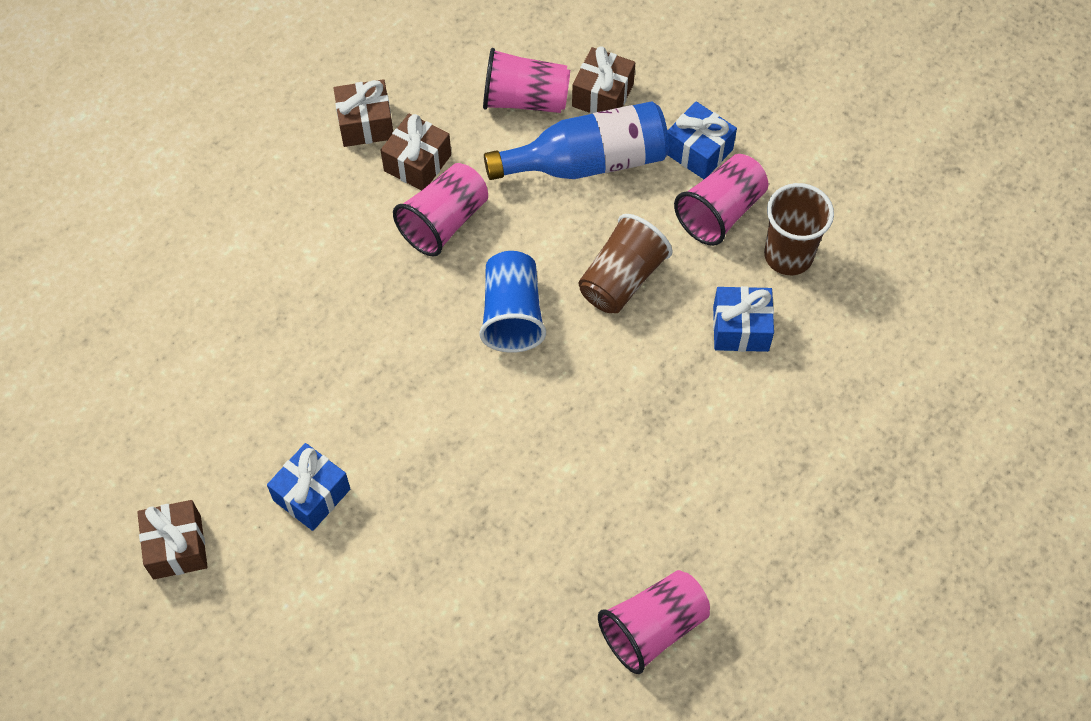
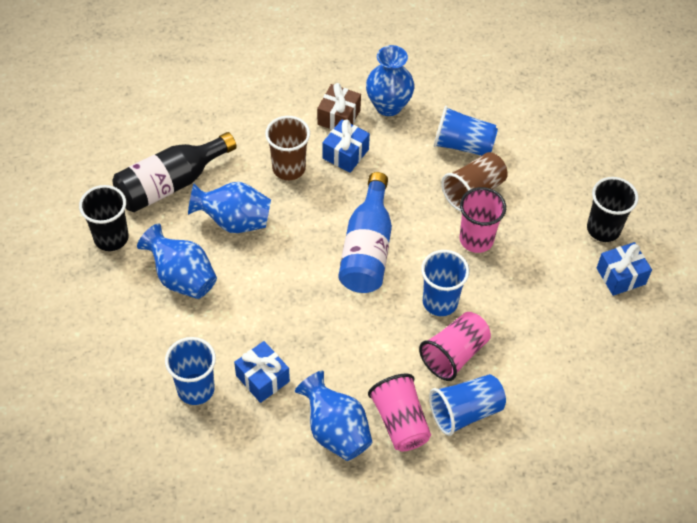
black bottle: none = 0 -> [112,132,237,212] = 1
black cup: none = 0 -> [79,185,129,251] [587,177,638,242] = 2
blue cup: [479,251,546,353] = 1 -> [165,337,216,405] [421,250,470,316] [429,374,506,436] [433,106,498,156] = 4
blue vase: none = 0 -> [137,224,217,299] [188,182,271,233] [295,370,372,461] [366,45,414,116] = 4
brown gift: [137,500,208,579] [334,79,393,147] [381,114,451,190] [572,46,635,113] = 4 -> [317,83,361,130] = 1
pink cup: [393,163,488,257] [483,48,570,113] [598,570,710,674] [674,154,768,246] = 4 -> [368,374,431,451] [419,312,491,381] [460,187,506,253] = 3

